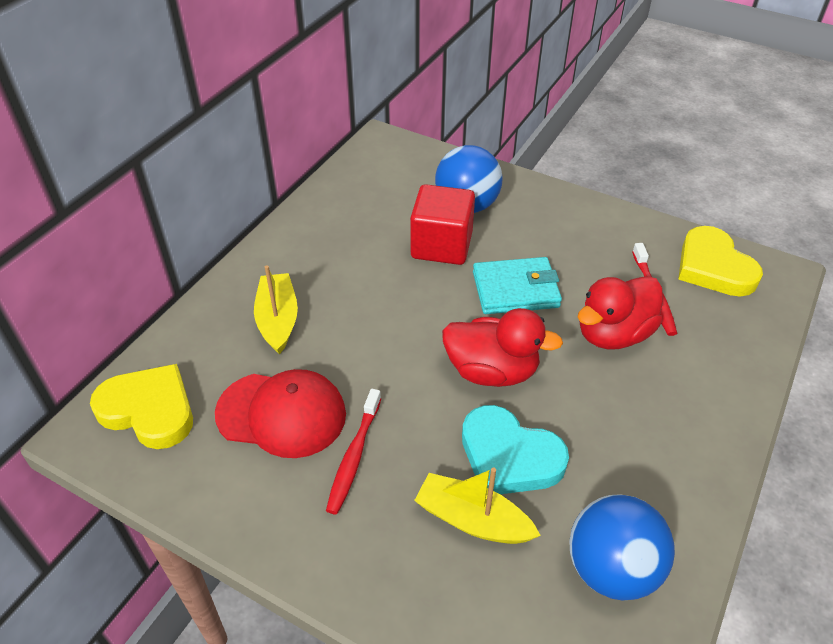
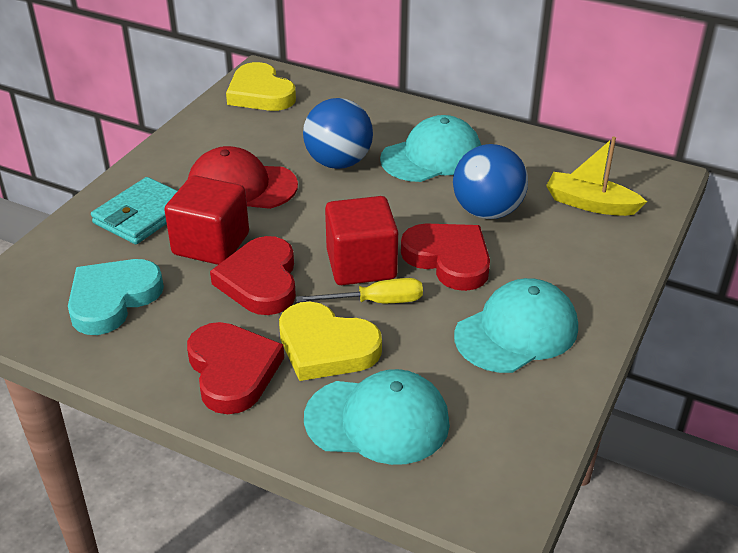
red cube: [410,184,475,265] = 1 -> [164,175,249,265] [325,196,398,285] = 2
red duck: [442,308,563,387] [577,276,663,349] = 2 -> none = 0
red heart: none = 0 -> [187,322,284,414] [210,236,296,315] [401,223,490,291] = 3
red toothbrush: [326,389,381,515] [632,243,677,336] = 2 -> none = 0
turquoise cap: none = 0 -> [304,369,450,465] [380,115,481,182] [454,278,578,373] = 3
yellow boat: [254,265,298,355] [414,468,541,544] = 2 -> [546,136,647,216] = 1
yellow screwdriver: none = 0 -> [296,278,423,303] = 1

